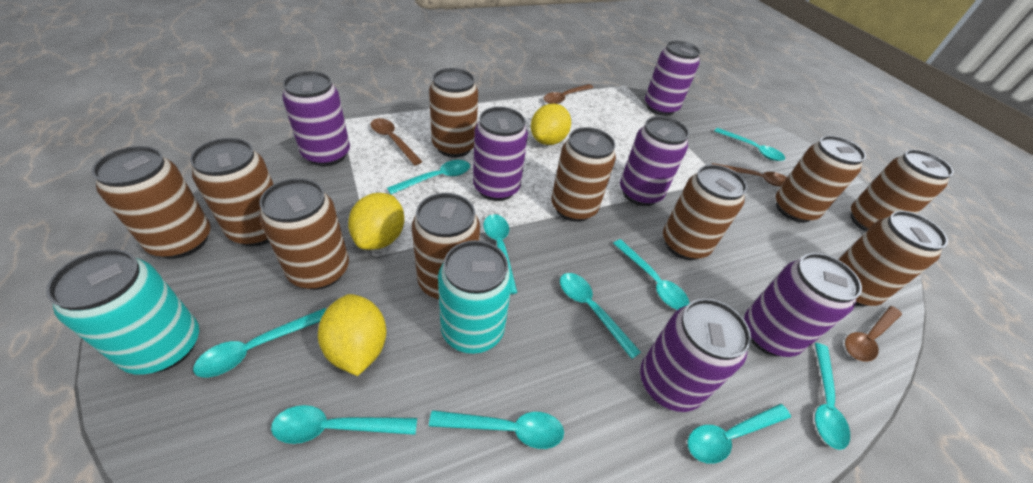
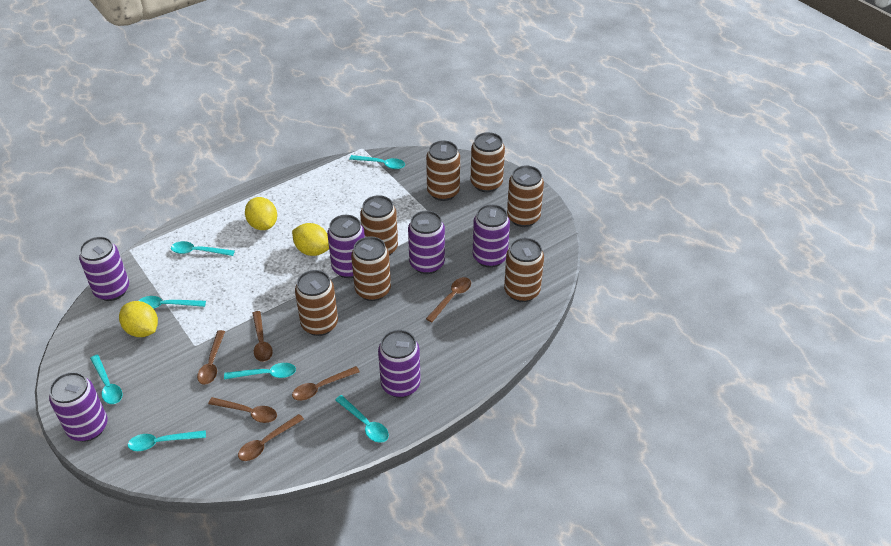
brown can: [92,146,211,259] [190,138,274,246] [260,178,349,290] [412,193,480,300] [429,68,478,157] [551,127,616,222] [663,165,747,260] [776,136,866,223] [838,211,948,306] [850,149,954,232] = 10 -> [295,270,338,336] [351,236,391,301] [360,195,398,256] [426,140,460,201] [471,132,505,192] [504,238,544,302] [507,165,544,227] = 7
brown spoon: [370,118,423,165] [544,84,594,104] [712,163,787,187] [845,306,902,362] = 4 -> [197,330,225,385] [208,397,277,423] [238,414,304,461] [252,311,273,362] [292,366,360,401] [426,277,471,322] = 6
turquoise can: [46,249,199,375] [438,240,512,354] = 2 -> none = 0
turquoise spoon: [193,308,326,377] [271,405,417,444] [387,160,470,194] [429,410,564,449] [483,214,517,295] [560,273,641,359] [613,239,689,310] [688,404,791,464] [714,128,785,161] [815,343,850,450] = 10 -> [90,354,122,404] [128,430,206,451] [139,296,206,309] [171,241,235,256] [224,363,296,379] [335,395,389,443] [349,155,405,169] = 7

